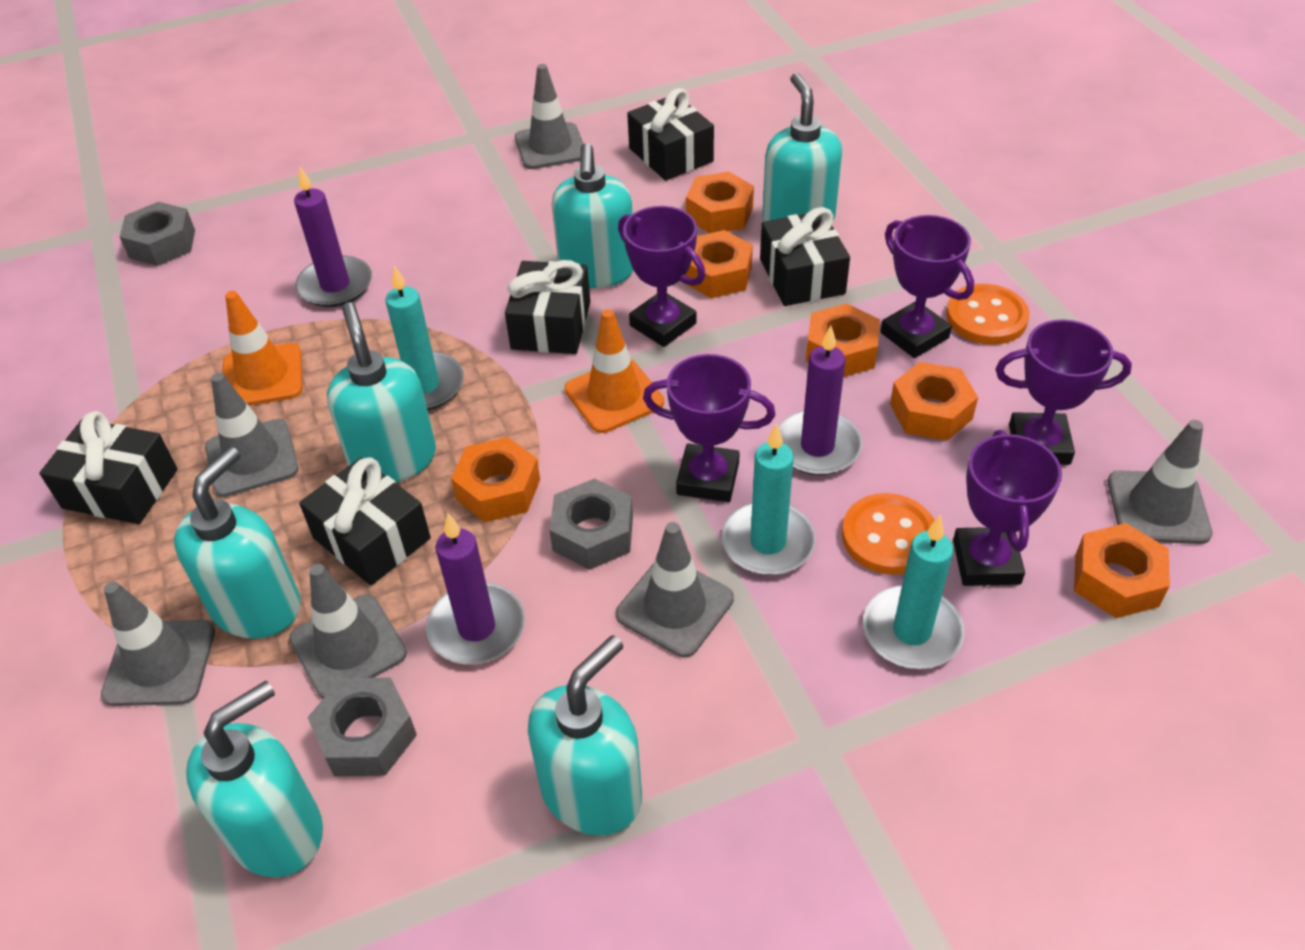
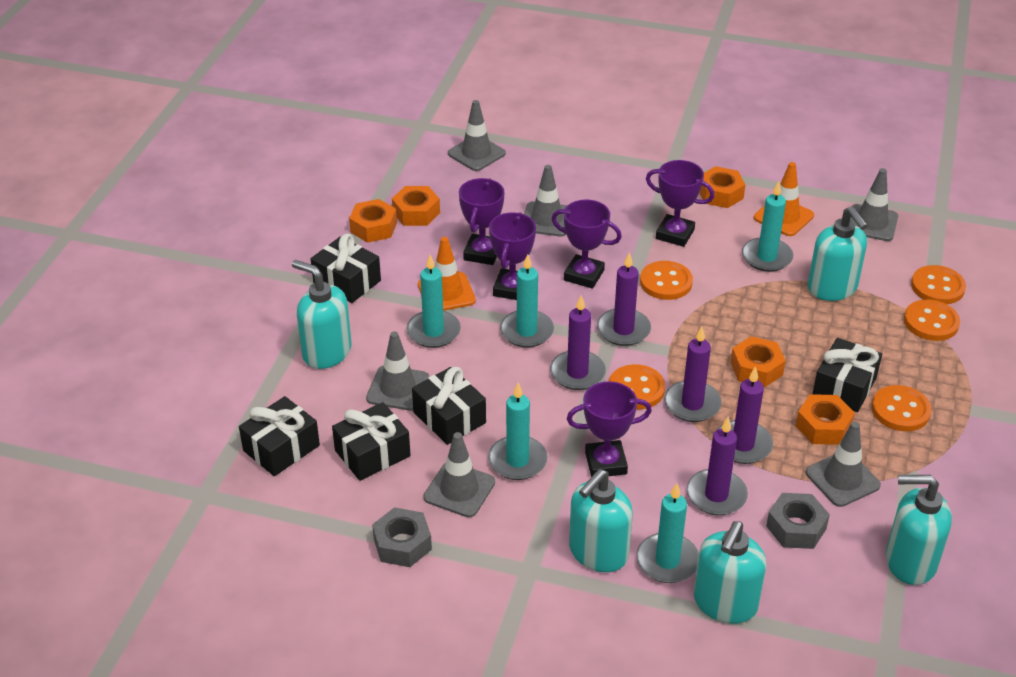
grey nut: [119,202,195,266] [307,677,417,776] [549,478,633,570] = 3 -> [372,507,432,567] [766,493,830,549] = 2
orange button: [842,493,935,575] [946,284,1029,345] = 2 -> [609,364,665,409] [640,261,693,300] [872,385,932,431] [904,300,960,341] [911,265,966,304] = 5
orange nut: [451,437,540,522] [684,230,753,298] [686,172,754,233] [806,303,880,377] [890,362,978,441] [1074,523,1170,618] = 6 -> [349,199,397,243] [392,186,440,226] [699,166,746,208] [730,336,786,388] [796,394,855,445] = 5
purple candle: [294,167,372,307] [426,514,525,665] [778,326,863,475] = 3 -> [550,296,606,390] [597,252,651,346] [664,327,722,422] [687,417,748,515] [717,366,773,464] = 5
turquoise candle: [386,265,464,410] [722,423,816,575] [863,516,964,669] = 3 -> [406,255,461,348] [488,383,548,480] [500,254,554,347] [636,483,699,583] [742,181,793,272] = 5
turquoise soap dispenser: [174,447,301,639] [186,681,323,877] [327,302,436,482] [528,635,642,835] [552,143,633,288] [762,73,842,222] = 6 -> [292,260,351,369] [569,469,633,572] [694,521,766,624] [808,207,868,301] [886,475,952,585] = 5

